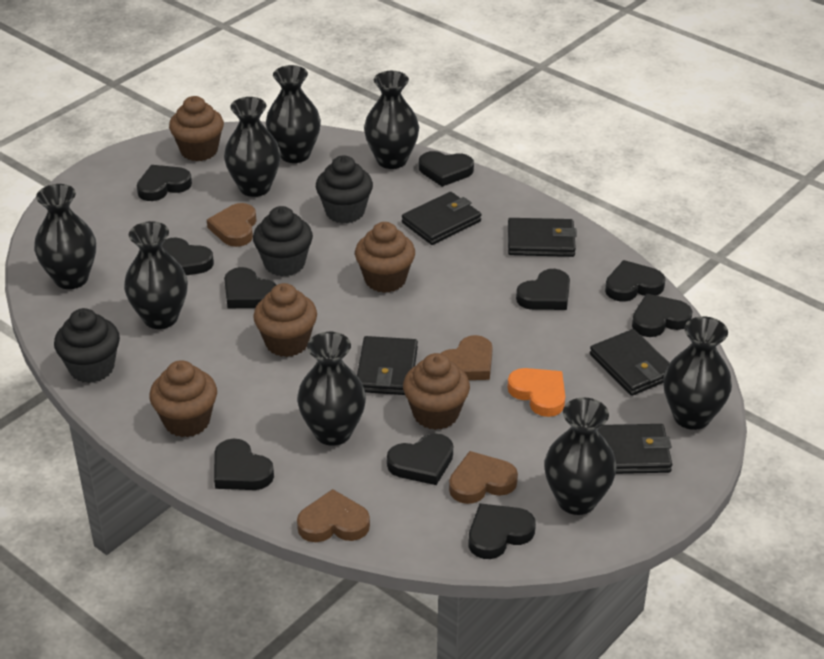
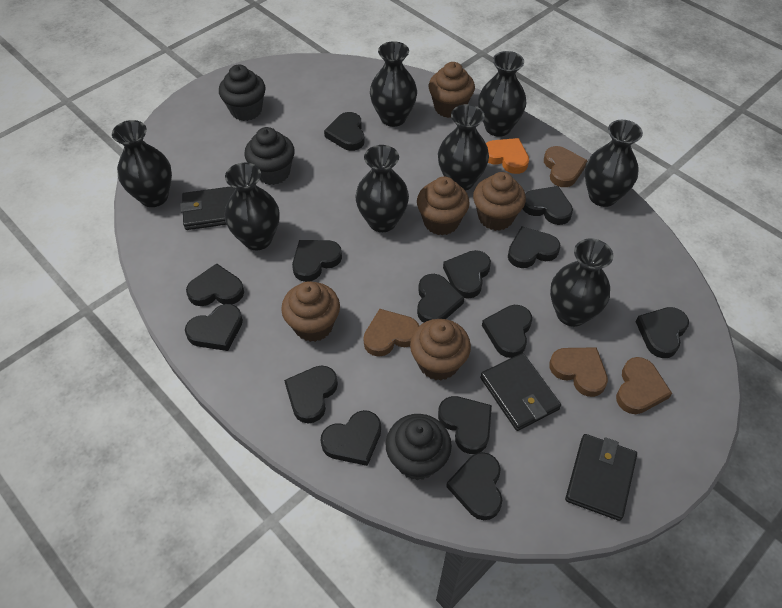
black heart: [137,165,192,201] [162,237,214,275] [214,439,274,490] [224,267,276,308] [387,433,453,485] [419,151,474,187] [469,503,536,559] [516,269,570,310] [605,260,666,302] [632,294,692,337] = 10 -> [185,304,243,351] [186,263,244,306] [284,365,338,423] [292,240,342,282] [320,410,381,466] [324,112,365,151] [417,274,464,323] [438,396,492,454] [443,250,491,299] [446,452,502,520] [482,305,532,358] [508,226,560,268] [523,186,573,225] [635,307,689,358] = 14
black wallet: [357,336,418,395] [402,192,481,245] [508,218,577,257] [590,329,670,396] [597,424,672,474] = 5 -> [180,186,235,230] [480,353,561,431] [565,434,637,521] = 3

